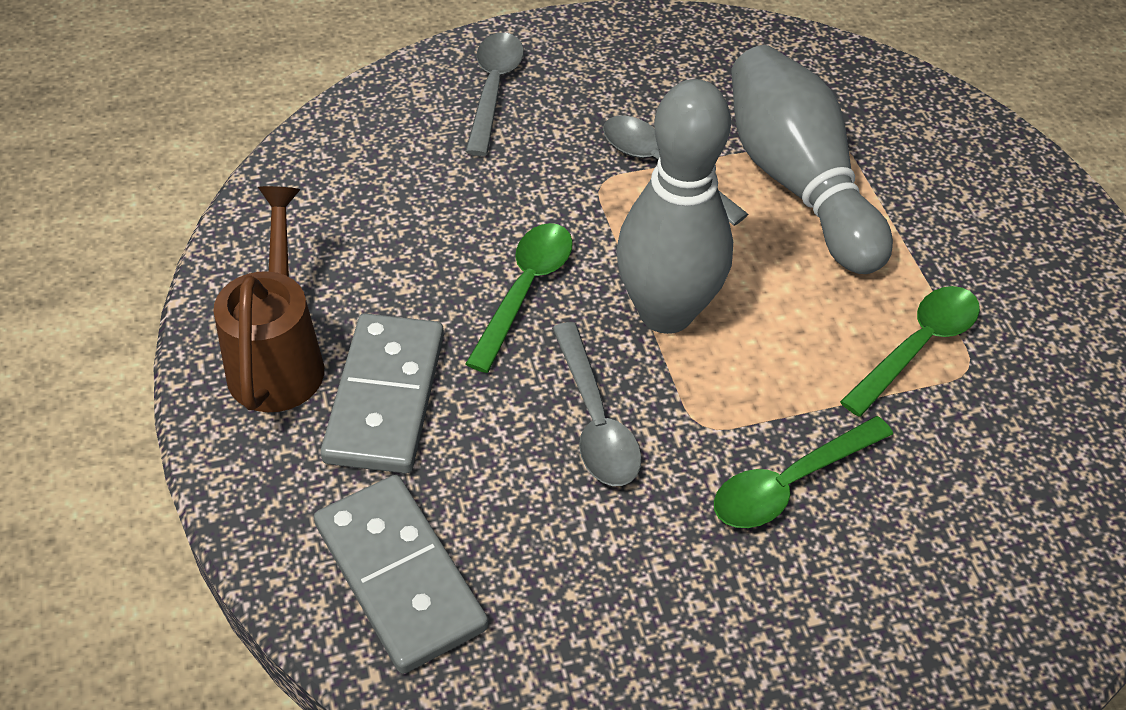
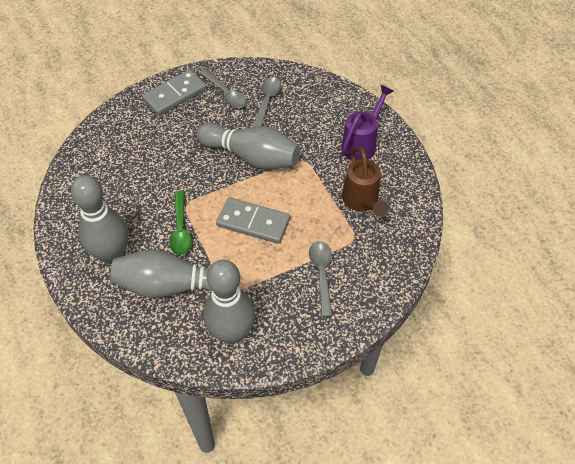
green spoon: [465,223,573,373] [714,416,893,528] [840,286,980,417] = 3 -> [169,190,192,255] = 1
grey bowling pin: [616,79,733,334] [731,45,893,274] = 2 -> [71,175,128,264] [111,249,240,298] [196,123,301,170] [203,260,255,344] = 4
purple watering can: none = 0 -> [341,85,393,160] = 1

